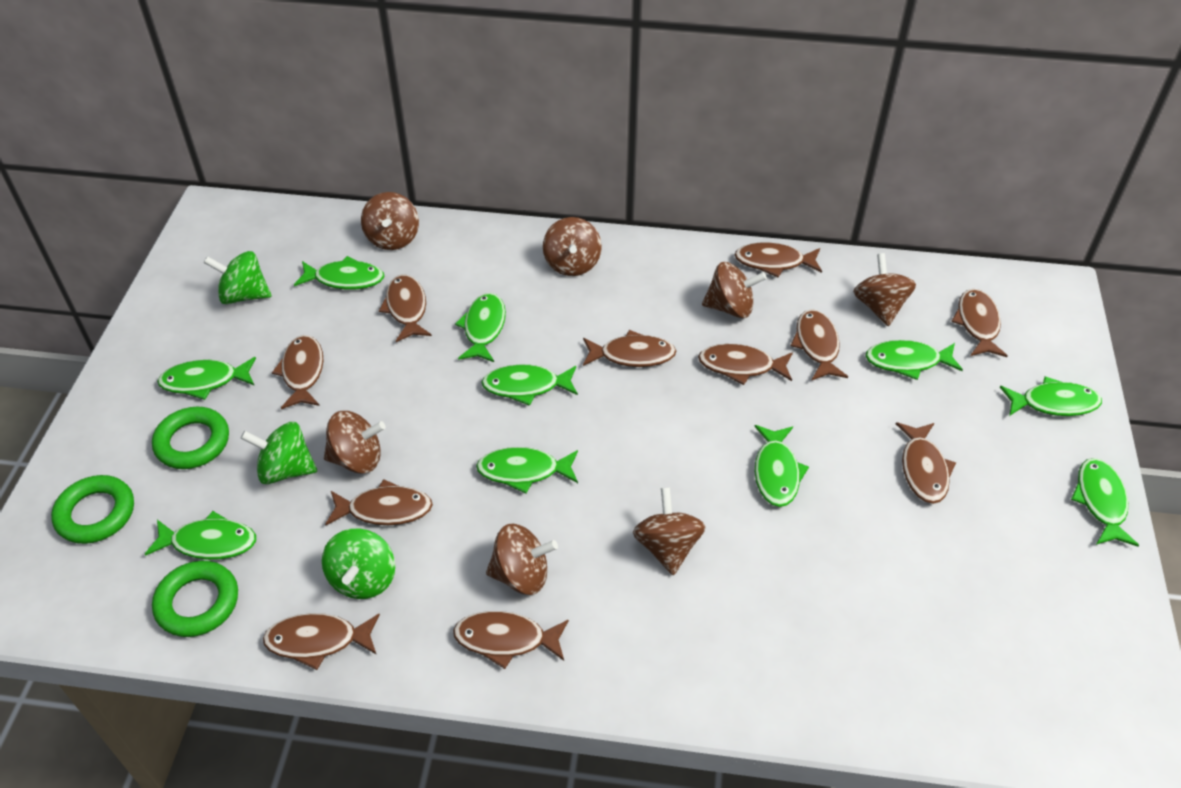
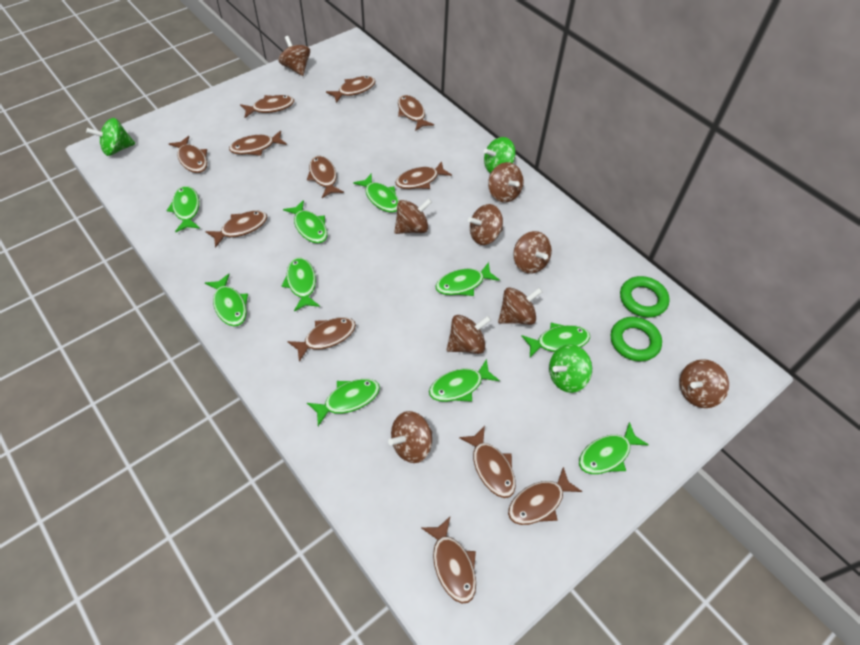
brown fish: [263,613,380,670] [272,335,324,409] [325,479,433,525] [379,274,432,342] [453,611,569,669] [583,330,676,367] [698,344,793,385] [734,243,822,277] [791,309,848,381] [896,422,956,504] [951,289,1008,357] = 11 -> [169,136,207,173] [205,211,267,248] [229,130,287,156] [240,95,294,118] [287,317,356,362] [307,156,344,198] [326,76,375,103] [395,161,452,189] [398,95,434,131] [421,517,476,603] [459,426,516,498] [508,467,582,525] = 12
brown spinning top: [324,411,386,474] [361,192,419,250] [486,524,558,595] [543,217,602,276] [633,487,706,575] [702,262,767,318] [853,253,916,326] = 7 -> [278,36,310,76] [388,411,432,463] [394,198,432,234] [447,315,491,354] [468,204,503,245] [488,162,524,203] [498,287,543,325] [513,231,552,274] [679,359,729,408] = 9
green ring: [51,475,134,544] [152,407,229,469] [152,561,238,637] = 3 -> [611,317,662,362] [620,276,670,318] = 2

